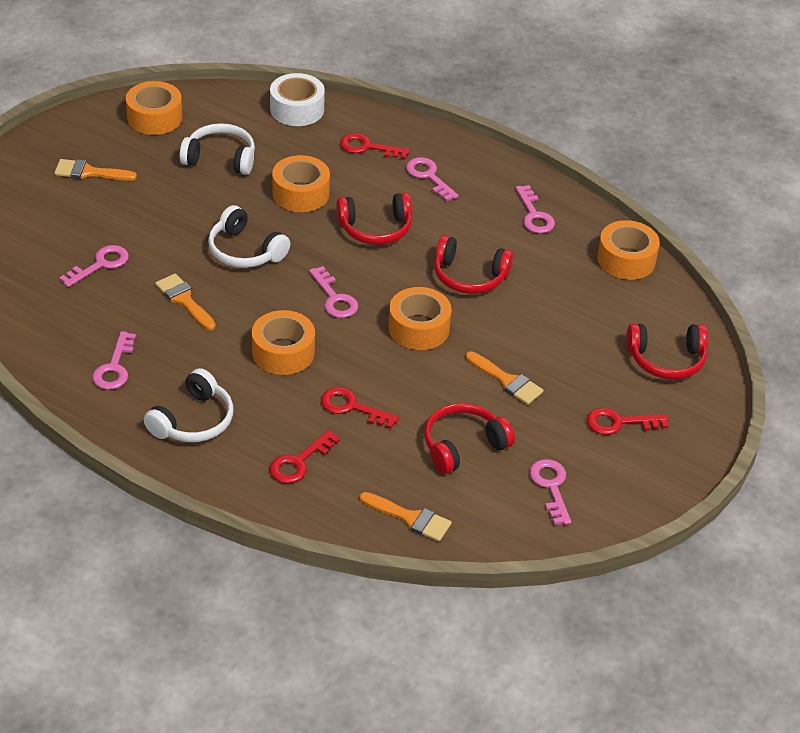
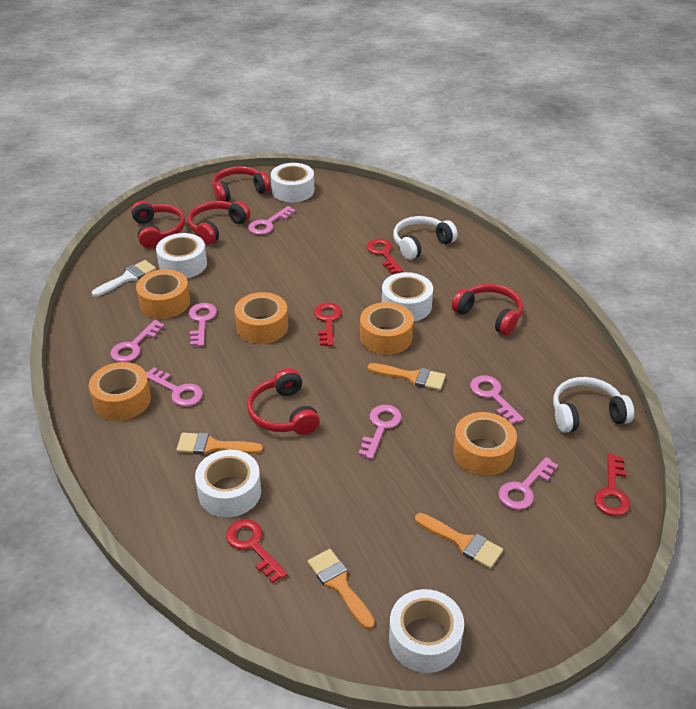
pink key: [59,245,129,287] [92,331,136,390] [309,266,358,318] [406,157,459,202] [515,185,555,233] [529,459,571,525] = 6 -> [110,320,165,362] [146,368,203,407] [189,303,217,346] [248,206,296,235] [358,405,402,459] [470,375,524,424] [498,457,558,510] = 7
red headphones: [336,193,412,245] [424,403,515,474] [434,235,513,294] [626,323,708,380] = 4 -> [131,201,185,248] [188,201,250,245] [212,166,270,202] [247,368,320,435] [452,284,523,335] = 5
white brush: none = 0 -> [92,260,156,297] = 1
white headphones: [144,368,233,442] [180,123,255,175] [208,205,290,268] = 3 -> [393,216,458,260] [553,377,634,433] = 2
white tape: [270,73,325,126] = 1 -> [156,233,207,278] [195,450,261,517] [271,163,314,202] [382,272,433,322] [389,589,464,673] = 5

